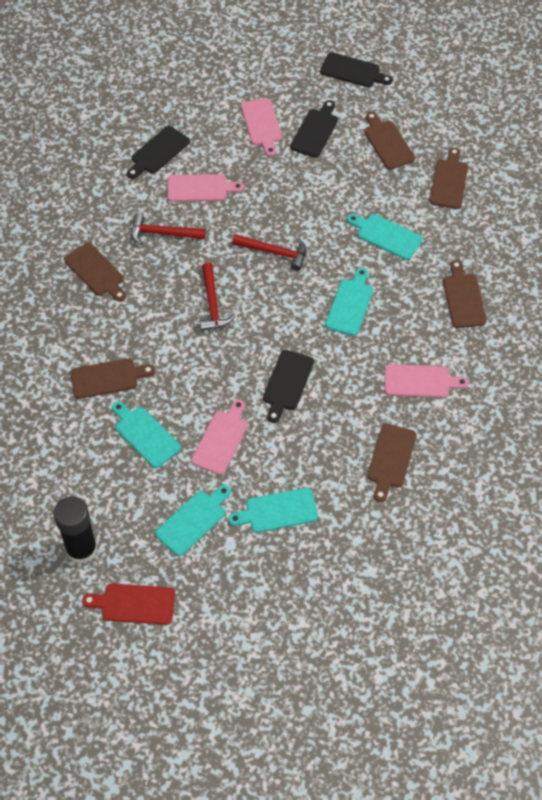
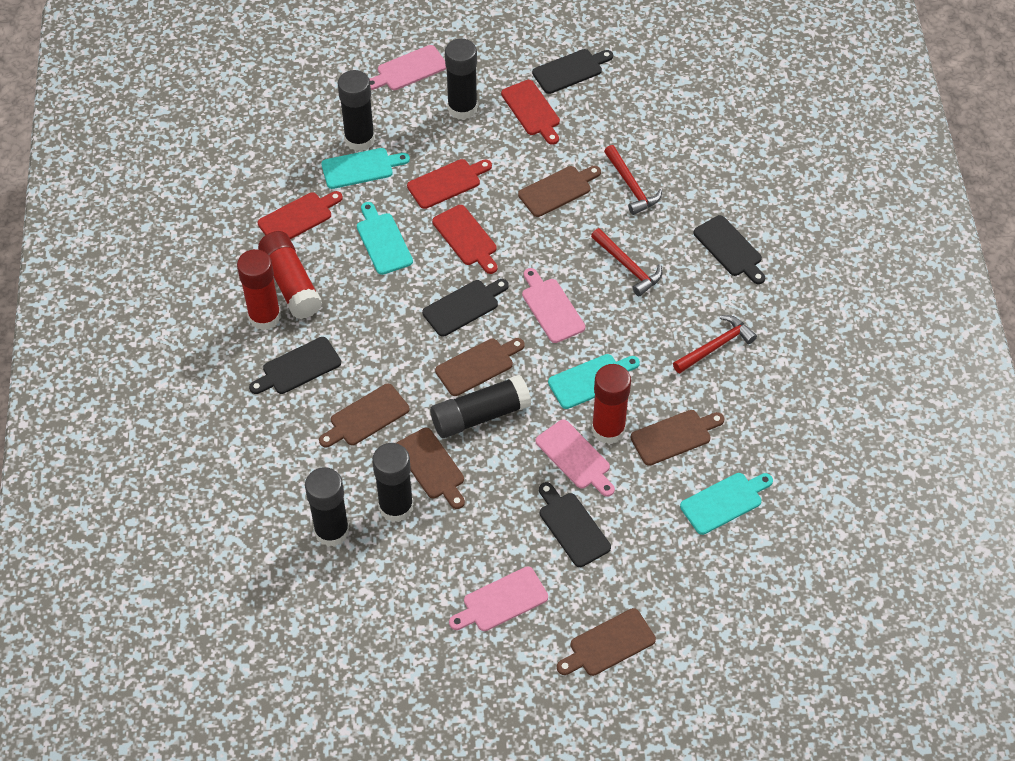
black cutting board: [127,126,190,179] [263,350,314,423] [290,100,338,158] [320,52,393,87] = 4 -> [249,337,341,394] [422,279,509,337] [532,49,613,94] [539,482,611,567] [694,215,765,284] = 5
black glue stick: [53,496,97,564] = 1 -> [305,467,349,547] [338,70,375,151] [372,443,413,522] [430,375,531,438] [445,38,478,120] = 5
red cutting board: [82,583,175,625] = 1 -> [258,191,343,239] [407,159,492,209] [432,205,498,274] [501,80,560,145] = 4
red glue stick: none = 0 -> [237,249,281,330] [258,231,322,319] [592,364,631,444] = 3
turquoise cutting board: [112,401,181,468] [155,485,231,556] [228,488,318,533] [325,268,373,336] [347,214,423,260] = 5 -> [321,148,410,189] [357,202,413,275] [548,354,640,409] [680,473,773,535] = 4

